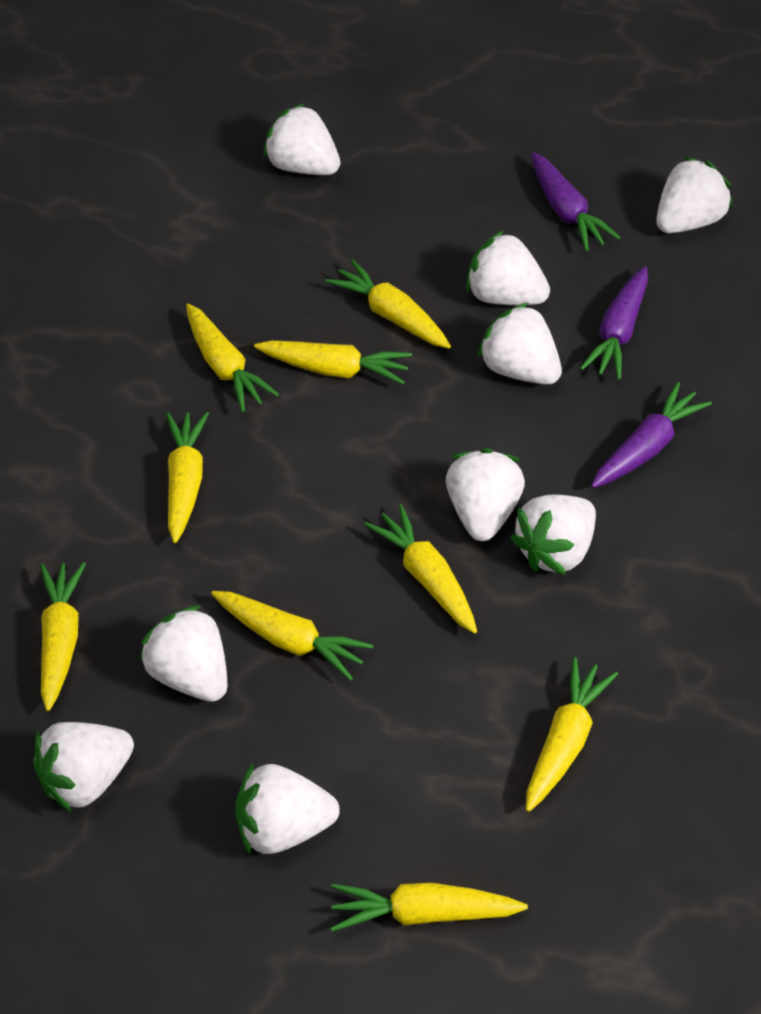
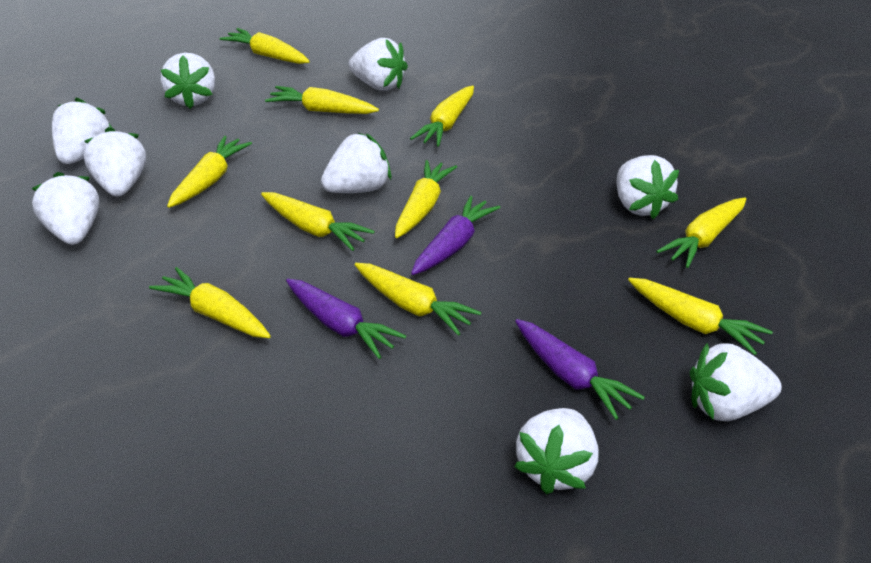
yellow carrot: [40,562,86,711] [166,412,209,543] [186,304,279,412] [211,591,373,681] [254,340,412,385] [325,260,451,349] [331,883,528,932] [364,504,477,634] [526,657,618,812] = 9 -> [149,267,271,338] [167,136,252,208] [219,28,310,64] [261,192,375,251] [265,86,379,114] [355,263,481,336] [395,160,457,238] [410,85,474,147] [628,278,773,355] [656,197,746,268] = 10

